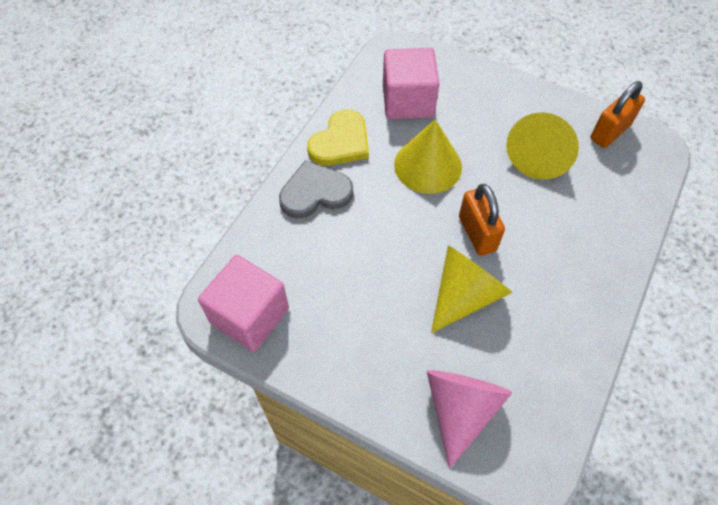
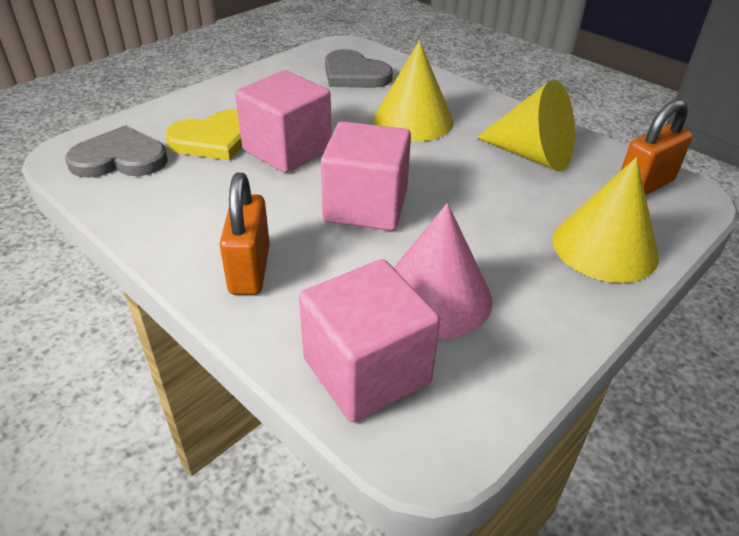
grey heart: [279,160,353,219] = 1 -> [65,125,168,178] [325,49,393,88] = 2
pink cube: [198,255,289,352] [383,48,440,119] = 2 -> [235,70,331,173] [299,259,440,422] [321,121,411,231] = 3

